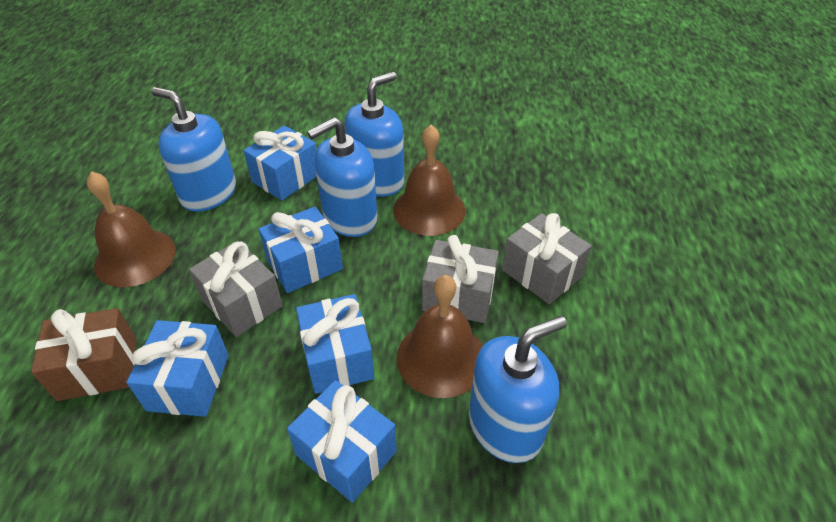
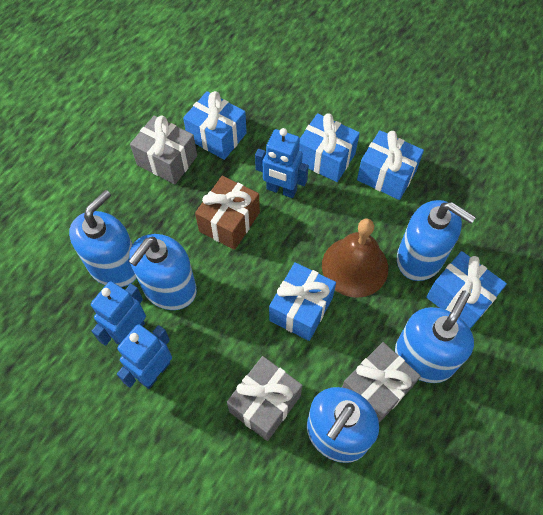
blue robot: none = 0 -> [91,281,146,346] [117,324,172,389] [255,128,309,198] = 3
blue soap dispenser: [151,87,236,212] [307,117,378,237] [345,72,404,197] [469,316,567,463] = 4 -> [69,190,137,287] [129,234,197,310] [307,387,379,463] [395,290,474,383] [397,200,476,281] = 5
brown bell: [87,171,176,287] [393,125,466,236] [397,275,483,398] = 3 -> [322,219,388,298] = 1

